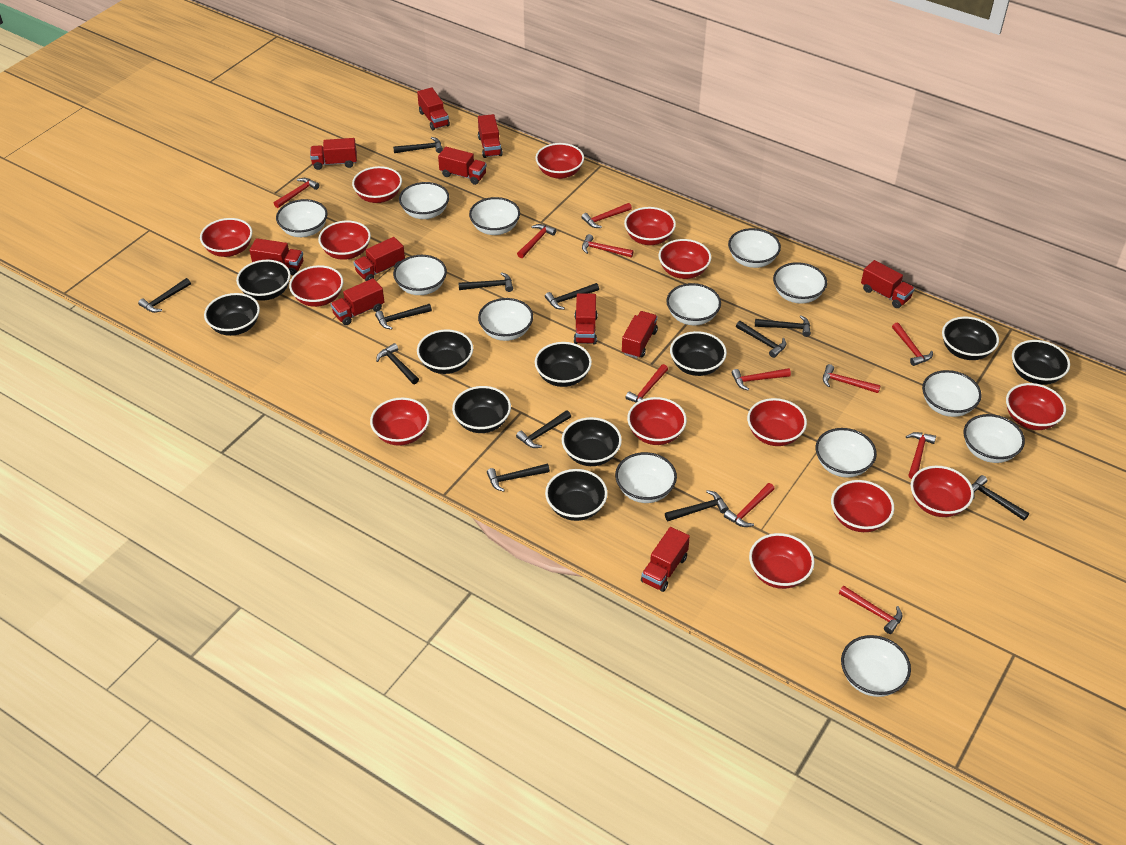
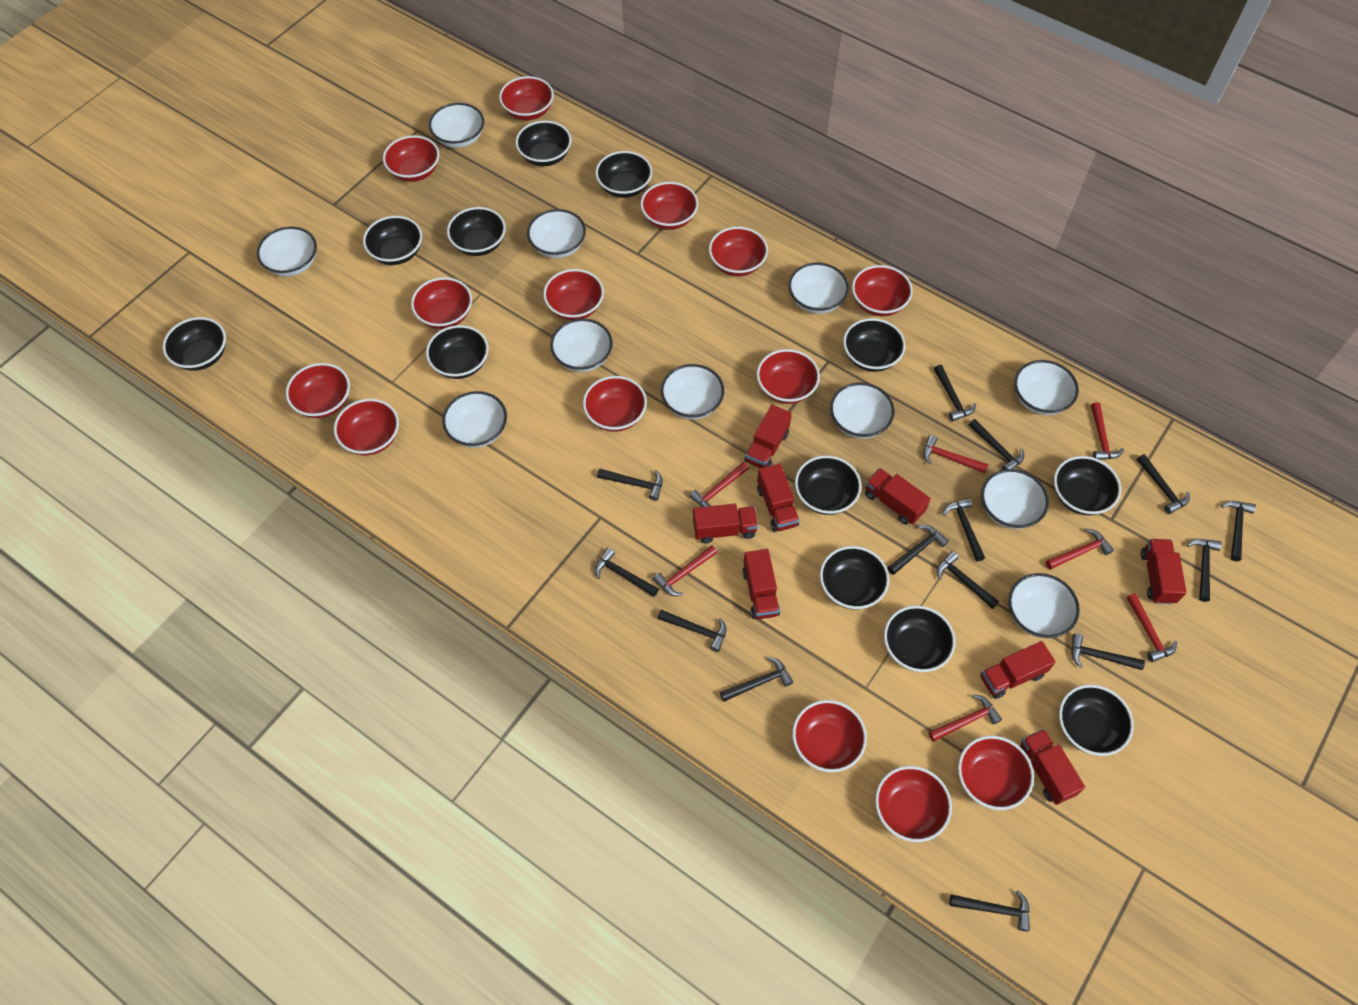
black bowl: [204,293,260,336] [236,260,291,301] [417,329,473,374] [452,386,511,433] [535,342,592,387] [545,469,608,521] [562,417,622,466] [670,331,727,376] [942,317,999,360] [1012,340,1070,385] = 10 -> [163,317,226,371] [363,216,422,265] [426,325,489,379] [447,207,506,256] [515,121,571,166] [595,151,652,198] [795,455,862,515] [820,546,889,610] [843,318,906,372] [884,605,955,672] [1054,456,1121,515] [1059,684,1134,756] = 12
black hammer: [138,278,191,313] [375,304,432,329] [376,343,419,384] [393,137,443,153] [458,272,513,292] [487,463,550,492] [516,410,571,448] [545,283,599,310] [665,490,729,521] [736,321,786,358] [755,315,811,337] [972,475,1029,520] = 12 -> [595,548,659,597] [597,469,663,501] [657,610,726,652] [720,657,793,702] [888,525,949,575] [934,365,976,422] [937,551,999,609] [942,498,985,561] [949,890,1030,931] [969,419,1025,470] [1071,633,1145,670] [1137,454,1190,514] [1187,539,1222,602] [1221,501,1256,561] = 14
red hammer: [274,178,319,208] [517,224,556,258] [582,203,632,228] [582,234,634,258] [625,364,668,402] [724,483,775,527] [731,368,791,390] [823,364,881,393] [839,586,902,634] [892,322,933,366] [906,432,936,479] = 11 -> [653,545,717,596] [689,462,749,507] [923,435,989,473] [929,694,1002,742] [1046,529,1114,570] [1091,402,1124,460] [1127,593,1177,662] = 7
red truck: [249,238,303,276] [310,138,357,170] [331,278,384,325] [353,237,405,281] [417,87,450,130] [438,147,487,185] [478,114,503,158] [574,293,597,344] [622,311,658,358] [641,527,690,592] [861,260,915,308] = 11 -> [693,504,758,543] [742,549,780,619] [745,405,792,468] [757,464,799,532] [865,468,931,525] [980,641,1056,699] [1019,729,1085,805] [1141,539,1187,604] = 8
white bowl: [276,199,328,237] [393,255,447,295] [399,182,449,219] [469,197,520,235] [478,298,533,341] [615,452,677,503] [666,283,721,325] [728,228,781,268] [773,262,827,304] [816,428,877,478] [841,635,911,697] [922,370,982,417] [963,414,1025,463] = 13 -> [257,227,317,276] [429,103,484,148] [442,391,507,448] [527,209,586,258] [550,319,613,372] [661,364,724,419] [788,263,849,314] [830,383,894,439] [981,469,1049,529] [1008,573,1080,638] [1014,360,1079,415] = 11

